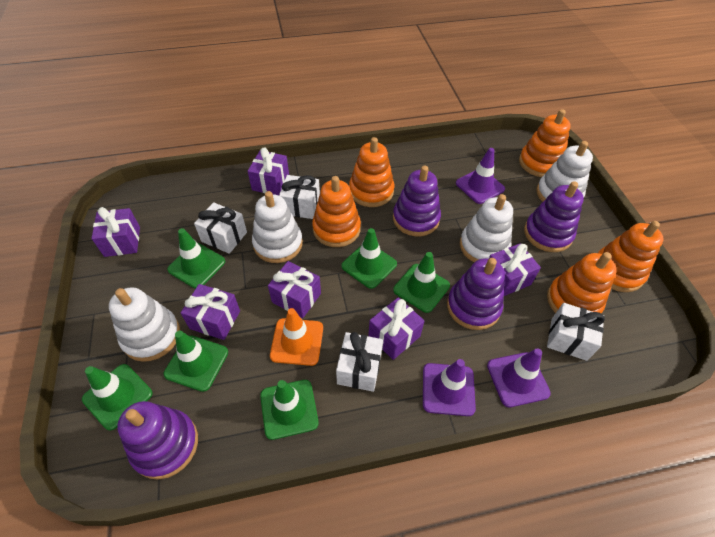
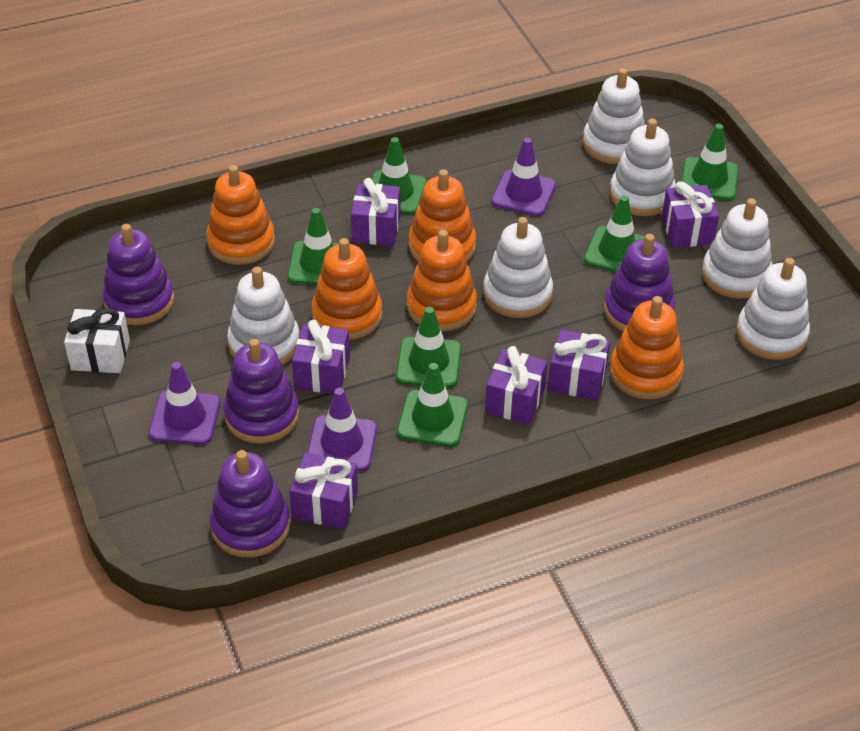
orange traffic cone: [270,308,323,366] = 1 -> none = 0
white gift: [194,202,247,254] [279,175,320,219] [336,332,383,392] [547,303,605,361] = 4 -> [64,308,130,373] = 1
white stacking toy: [109,287,180,362] [252,191,303,263] [460,194,513,263] [536,141,593,202] = 4 -> [227,267,299,365] [483,217,553,318] [583,68,645,164] [610,119,676,216] [702,198,772,299] [736,258,810,360] = 6

